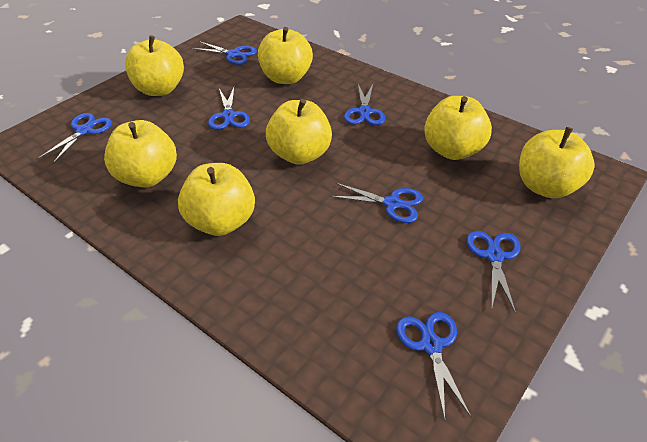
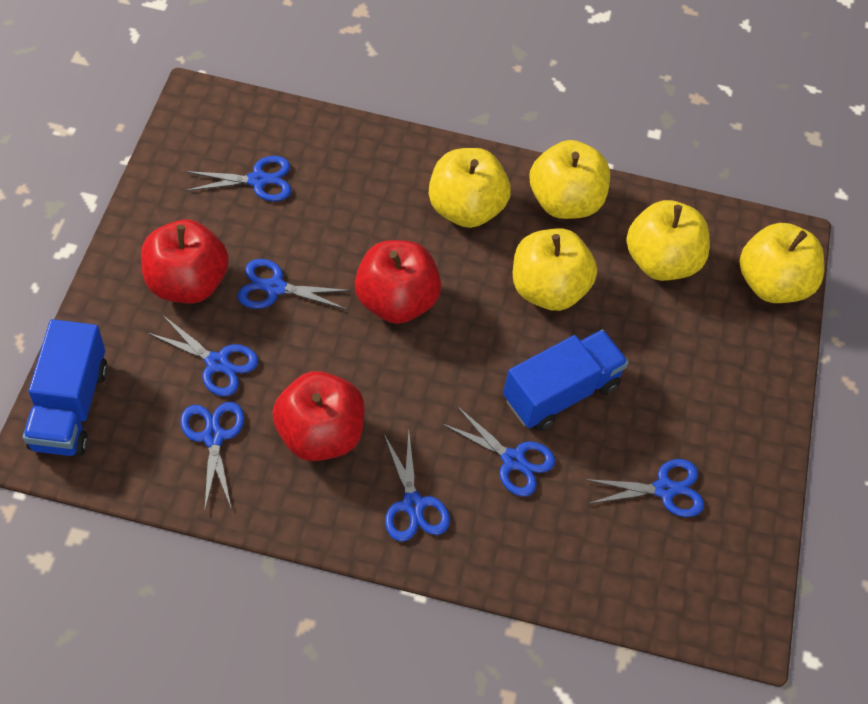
blue truck: none = 0 -> [23,319,108,456] [503,329,629,431] = 2
red apple: none = 0 -> [141,220,229,304] [273,371,365,461] [355,240,441,324] = 3
yellow apple: [104,120,177,188] [125,35,184,96] [178,163,255,236] [258,27,313,84] [266,99,332,165] [424,96,492,160] [519,127,595,198] = 7 -> [429,148,511,228] [513,229,597,311] [529,140,610,219] [626,200,710,281] [740,223,824,303] = 5

